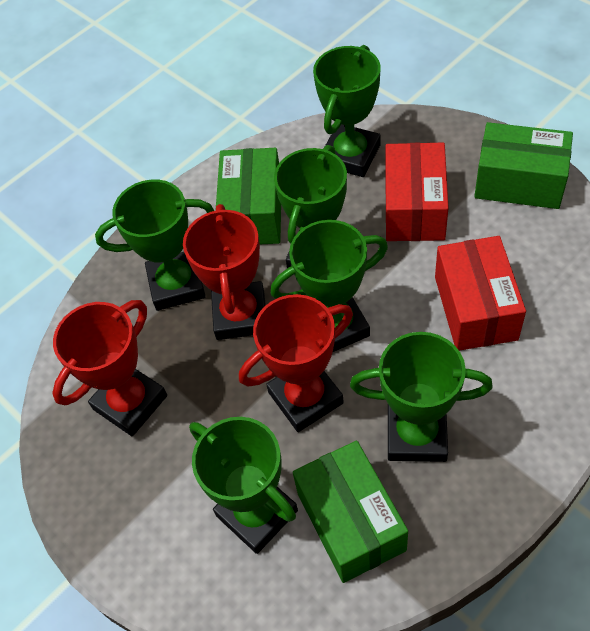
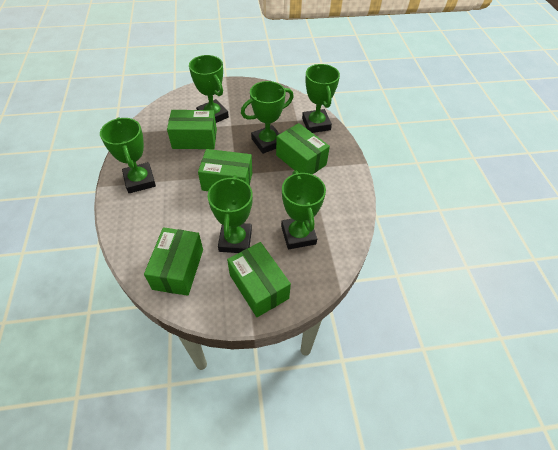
green box: [215,148,281,244] [293,440,408,583] [474,122,573,209] = 3 -> [144,227,203,296] [167,110,217,149] [198,149,252,191] [227,242,291,317] [276,123,330,174] = 5
red box: [385,142,449,241] [435,236,526,351] = 2 -> none = 0
red trophy: [52,300,167,436] [183,204,266,340] [239,294,353,432] = 3 -> none = 0

